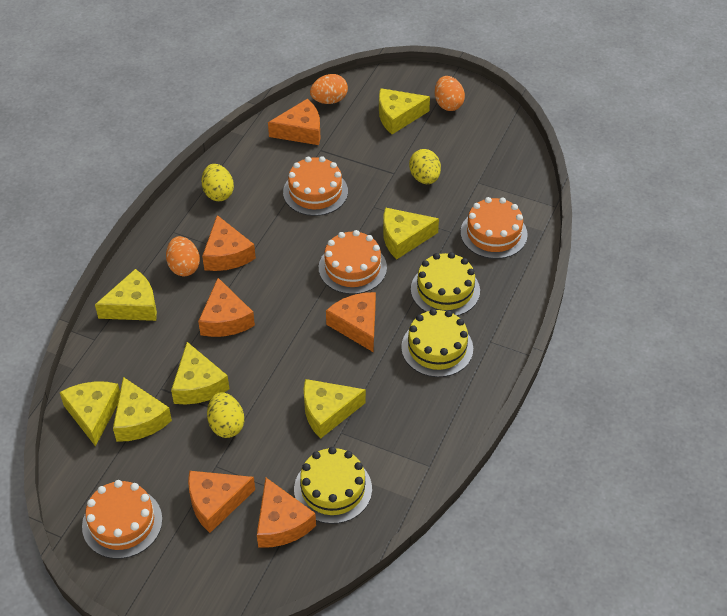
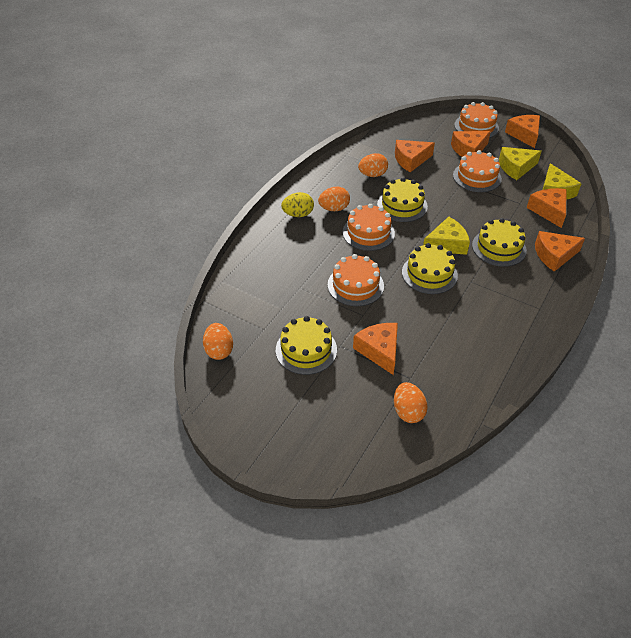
orange egg: [166,236,200,276] [310,74,348,104] [434,76,465,111] = 3 -> [203,323,233,360] [318,187,350,211] [358,153,388,177] [394,382,428,423] = 4
yellow cake: [294,447,372,524] [401,309,473,377] [411,252,480,316] = 3 -> [276,316,337,375] [377,177,428,222] [402,243,458,294] [472,218,527,267] = 4
yellow cheese: [60,382,120,447] [95,269,157,321] [113,377,172,442] [171,342,229,405] [304,379,366,439] [379,88,430,134] [383,207,439,260] = 7 -> [423,217,470,255] [499,147,542,180] [543,163,582,200] = 3
yellow egg: [201,164,234,201] [207,392,244,438] [409,149,441,184] = 3 -> [281,192,314,217] = 1

